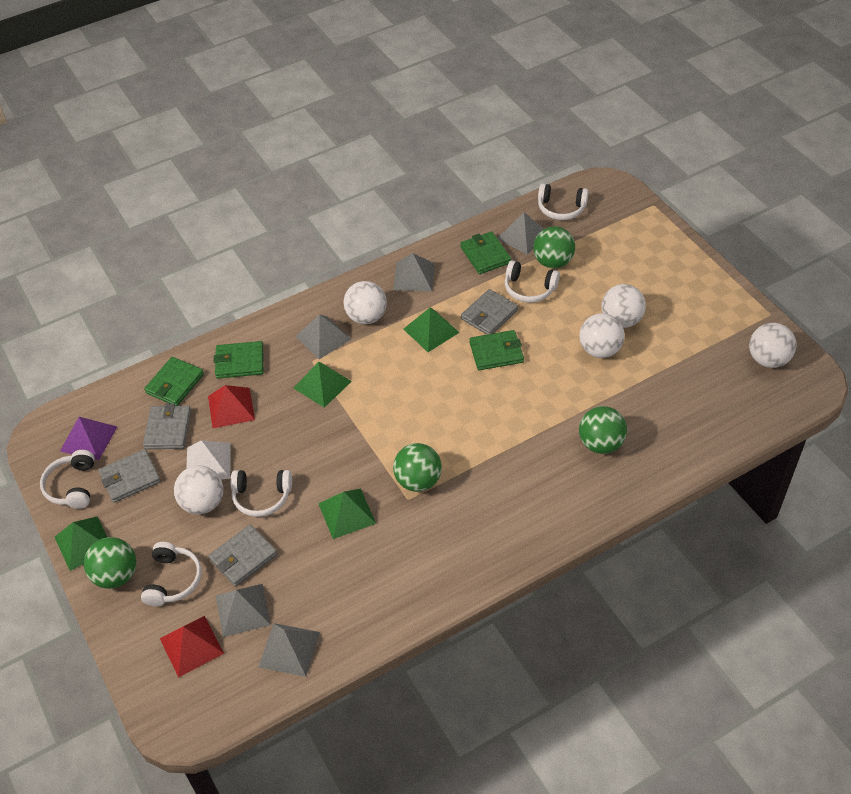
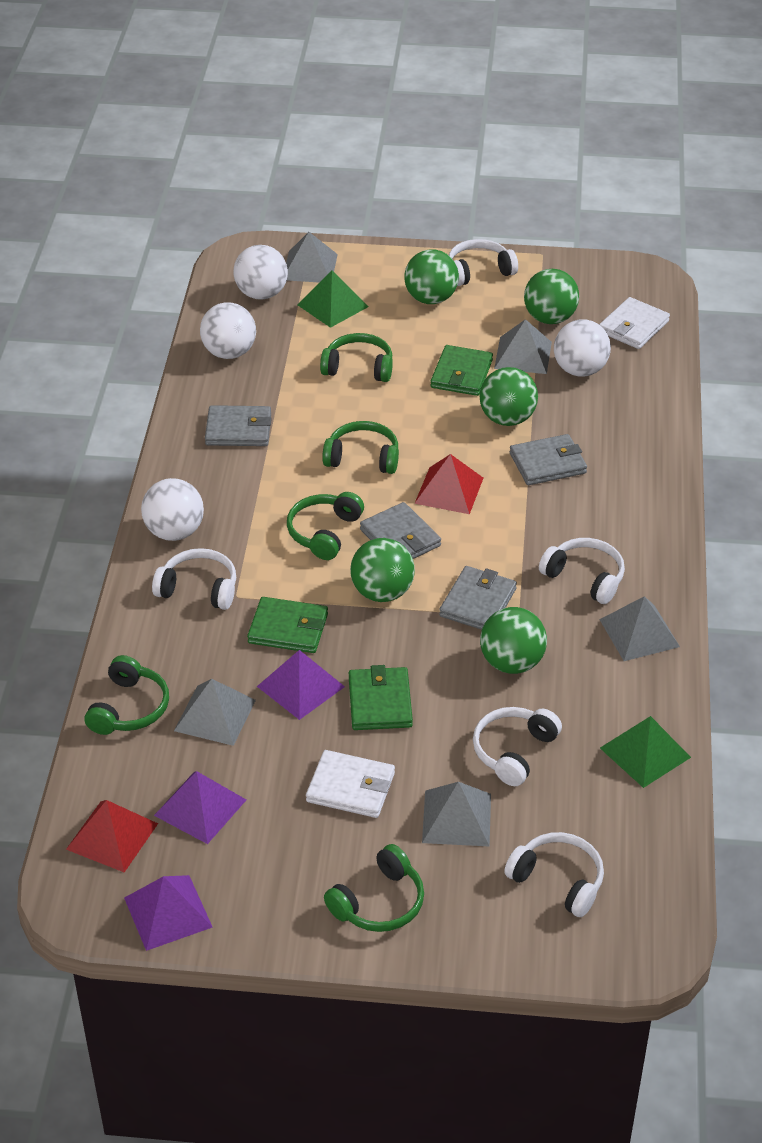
green ball: [84,537,136,589] [393,443,442,492] [533,226,575,268] [579,406,627,454] = 4 -> [350,538,415,602] [404,249,459,304] [479,367,538,426] [480,607,547,674] [524,269,579,324] = 5
green headphones: none = 0 -> [84,655,169,735] [287,492,364,560] [320,333,393,382] [322,421,399,474] [324,844,424,932] = 5
green pyramid: [55,516,107,571] [294,362,352,408] [318,489,376,539] [403,307,460,352] = 4 -> [297,271,368,328] [600,716,691,788] = 2
green wallet: [144,357,204,406] [214,341,263,379] [460,232,511,274] [469,330,524,370] = 4 -> [247,597,328,653] [349,665,413,730] [431,345,493,396] = 3
purple pyramid: [60,417,117,460] = 1 -> [124,875,212,951] [154,771,246,844] [257,650,345,720] = 3
white ball: [174,465,223,515] [344,281,387,324] [579,313,625,358] [601,284,646,328] [749,323,796,368] = 5 -> [141,478,204,541] [200,303,256,359] [233,245,288,300] [554,319,611,377] = 4
white pyramid: [186,440,231,479] = 1 -> none = 0
white wallet: none = 0 -> [306,750,395,818] [599,297,670,349] = 2

